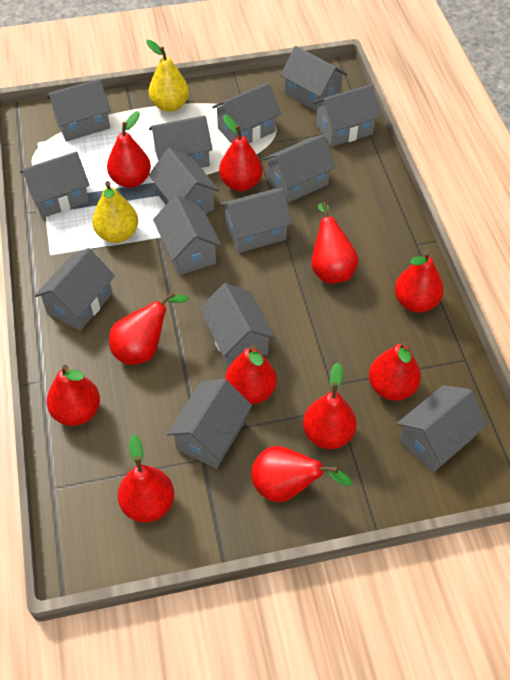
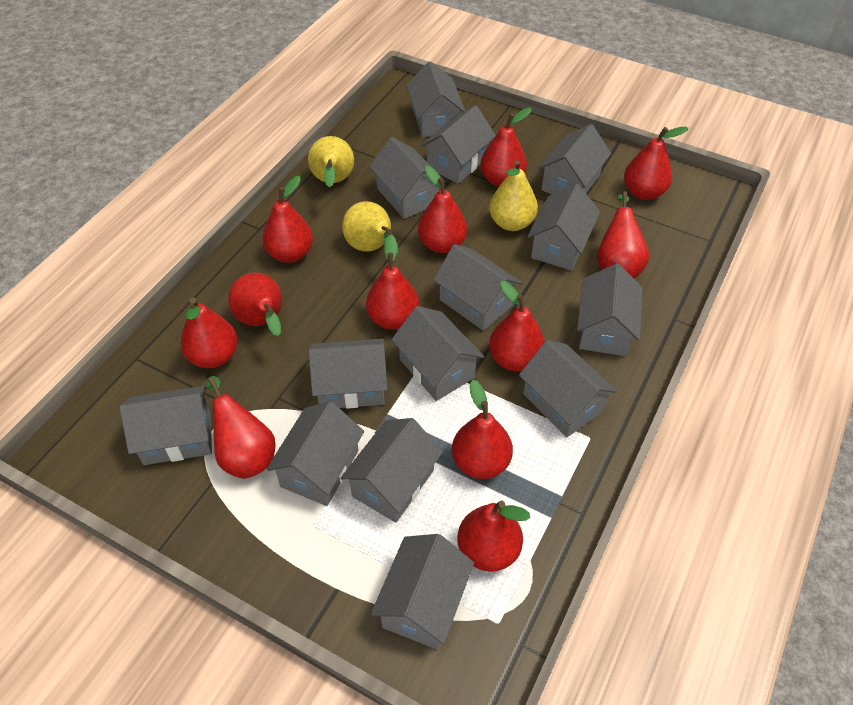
red pear: [47,365,100,426] [107,111,151,188] [109,292,188,365] [118,434,174,523] [219,115,263,191] [225,345,277,404] [251,446,352,502] [303,362,357,449] [311,202,359,284] [369,341,421,401] [395,250,444,313] = 11 -> [180,298,238,368] [206,376,276,479] [228,273,282,336] [262,176,313,263] [366,235,419,330] [418,165,467,253] [452,380,513,479] [457,500,530,572] [480,108,532,186] [489,281,545,371] [597,191,649,278] [624,126,689,200] = 12
yellow pear: [92,181,138,243] [146,40,189,112] = 2 -> [308,136,354,188] [342,201,398,253] [489,160,538,231] = 3

